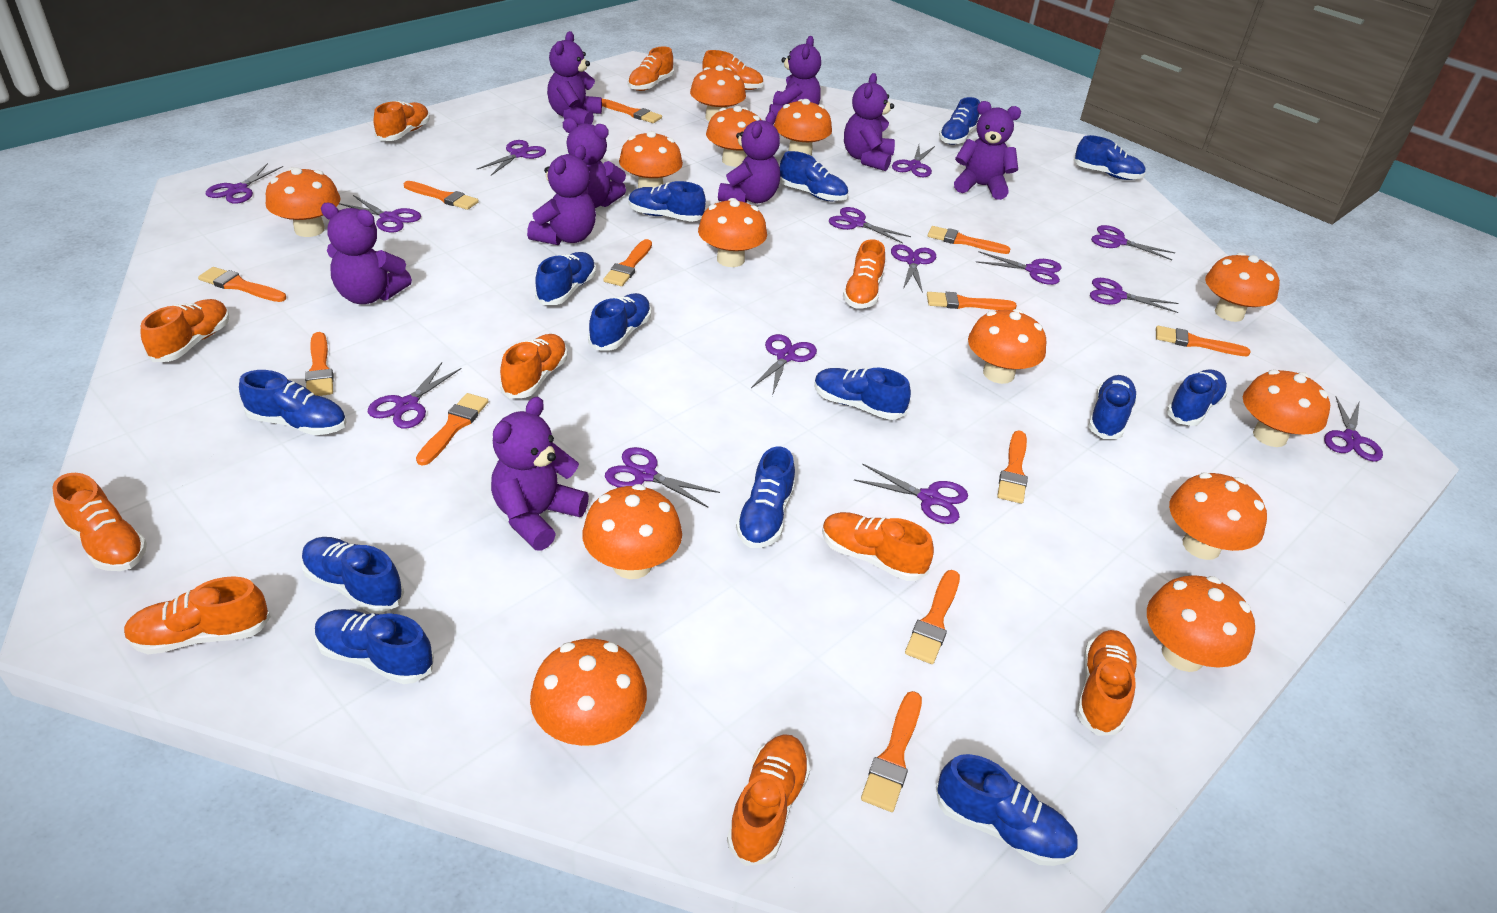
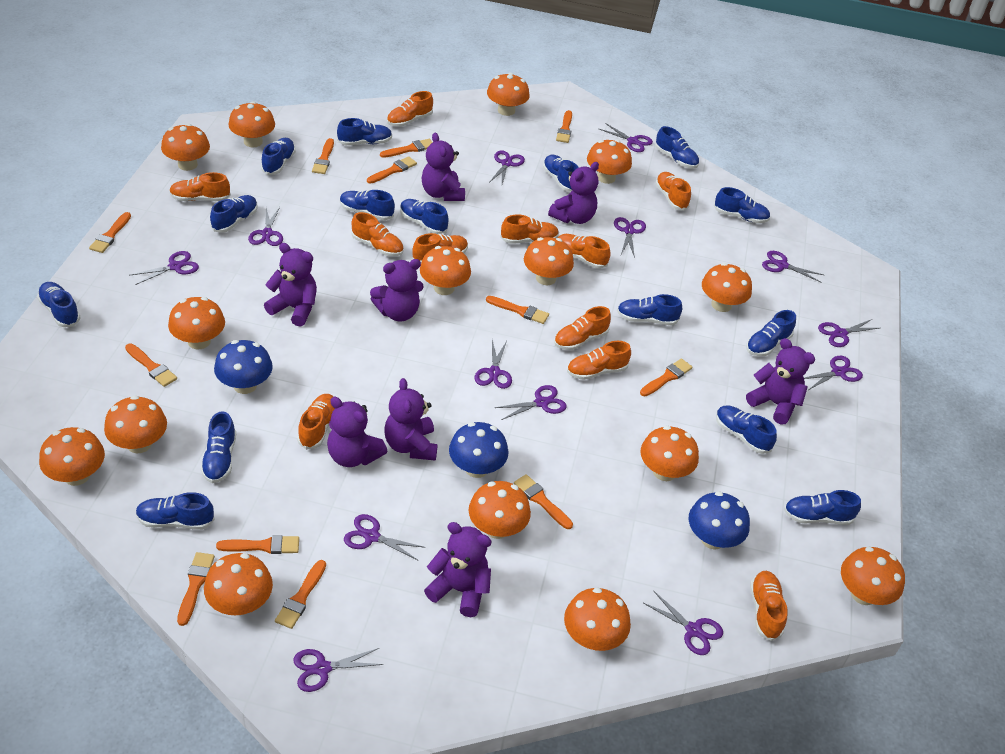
blue mushroom: none = 0 -> [214,340,273,394] [449,422,508,478] [689,491,750,550] = 3
blue shoe: [239,370,347,435] [301,537,404,613] [315,609,434,684] [535,252,596,305] [588,293,651,351] [629,181,706,222] [736,446,795,548] [780,151,848,201] [814,368,911,420] [936,754,1078,866] [939,97,980,145] [1074,135,1146,180] [1088,375,1138,439] [1167,369,1228,426] = 14 -> [37,282,81,327] [136,492,215,530] [201,411,236,483] [210,195,258,233] [261,138,296,175] [337,118,392,145] [340,190,395,220] [400,199,449,234] [543,155,579,192] [617,294,682,325] [655,126,699,168] [714,187,770,223] [716,406,777,454] [746,310,796,356] [784,490,861,525] = 15
orange mushroom: [266,167,341,237] [530,639,647,746] [582,484,682,579] [619,131,683,188] [690,65,746,121] [698,198,767,267] [706,106,761,167] [774,99,832,156] [968,309,1046,384] [1147,575,1255,672] [1169,472,1267,560] [1205,252,1280,322] [1243,369,1330,447] = 13 -> [39,427,105,486] [104,395,167,454] [161,123,210,171] [168,297,225,349] [204,553,273,615] [228,101,275,147] [420,246,471,295] [468,481,531,539] [487,73,530,116] [524,237,574,285] [564,588,631,651] [587,140,632,184] [640,426,699,481] [702,263,752,312] [841,547,905,605] = 15
purple scissors: [206,163,283,204] [339,195,421,233] [368,363,461,429] [477,140,546,176] [605,447,720,507] [751,334,817,396] [829,207,911,244] [854,463,968,524] [891,244,936,293] [892,145,935,177] [976,251,1061,285] [1090,278,1178,313] [1091,225,1176,260] [1324,397,1383,462] = 14 -> [129,251,199,285] [248,207,283,246] [293,648,383,692] [344,514,426,561] [474,340,512,389] [489,150,525,184] [495,385,567,420] [599,123,653,152] [614,217,646,258] [643,590,723,655] [762,251,824,282] [804,356,863,390] [818,319,879,347] = 13
purple teddy bear: [321,203,412,304] [491,396,589,551] [527,145,596,245] [547,31,602,125] [563,118,626,208] [718,112,780,203] [769,36,821,120] [844,73,895,171] [954,101,1021,200] = 9 -> [264,243,317,327] [327,397,388,467] [370,259,423,322] [384,378,438,461] [422,132,465,201] [424,522,491,617] [548,162,599,224] [746,338,815,425] = 8

